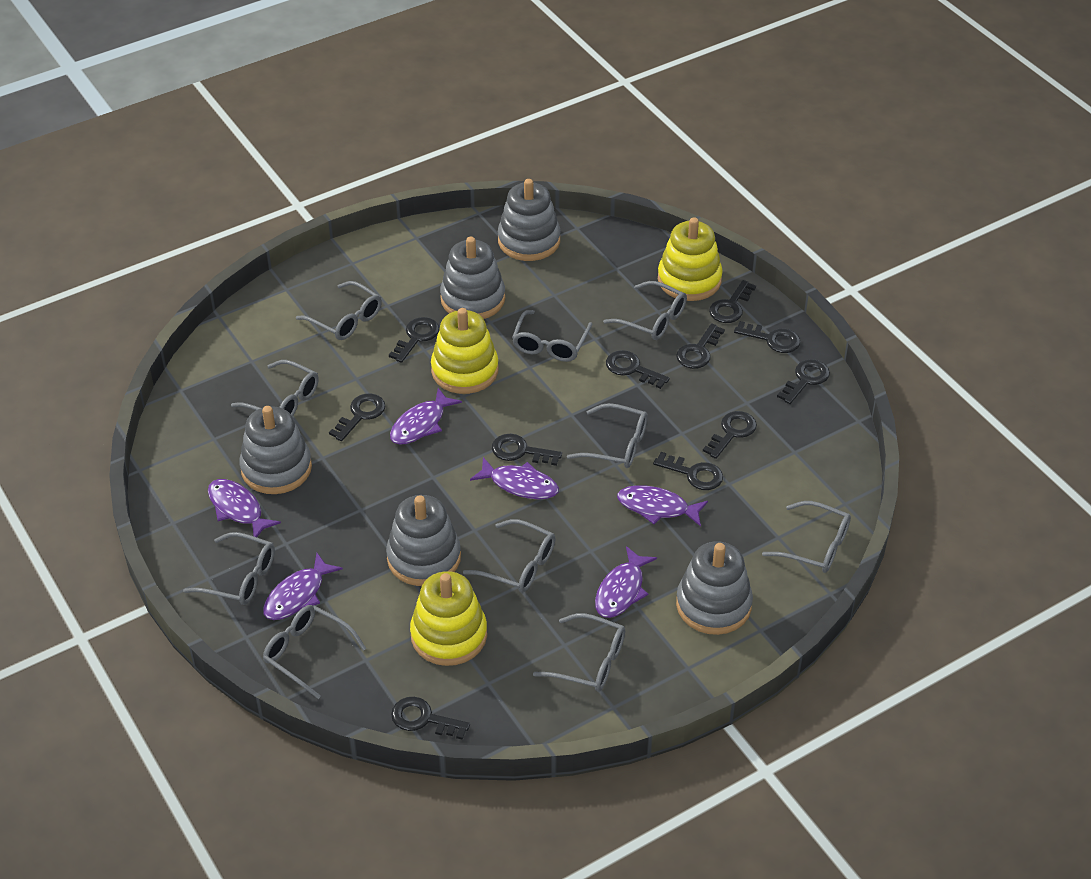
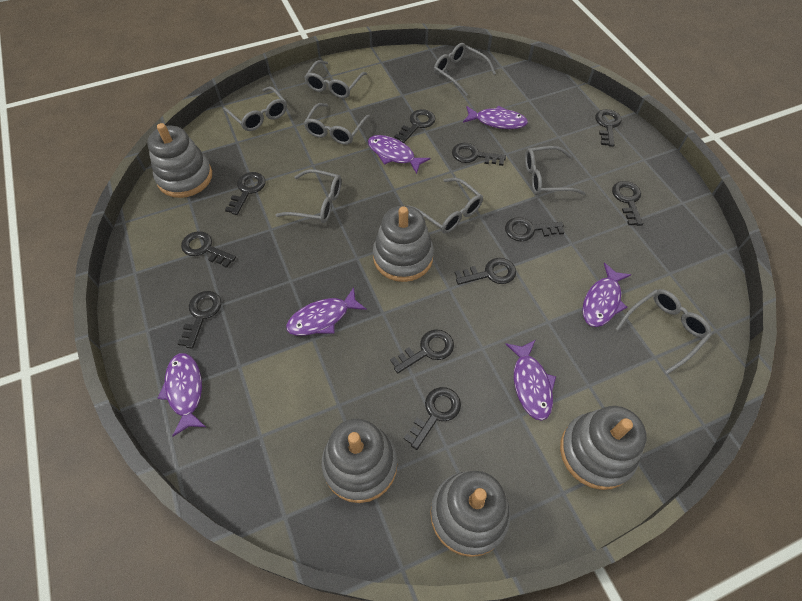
grey glasses: [183,532,275,605] [231,360,319,417] [263,605,367,699] [296,281,382,340] [463,519,555,593] [512,310,592,362] [533,613,625,692] [567,403,648,468] [603,281,687,340] [762,501,851,573] = 10 -> [223,86,287,131] [276,169,342,223] [304,60,367,98] [304,103,370,145] [408,178,483,234] [434,43,496,96] [525,146,586,195] [616,289,712,374] = 8
yellow stacking toy: [410,571,487,666] [431,308,498,394] [658,218,723,301] = 3 -> none = 0

